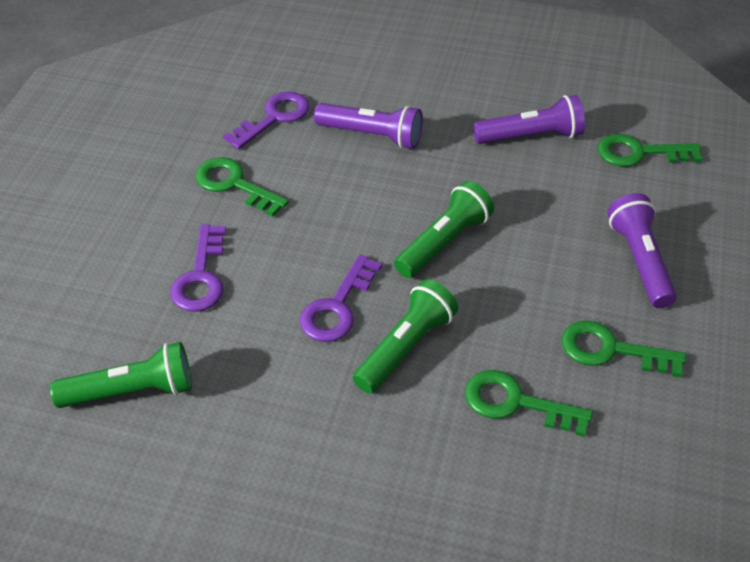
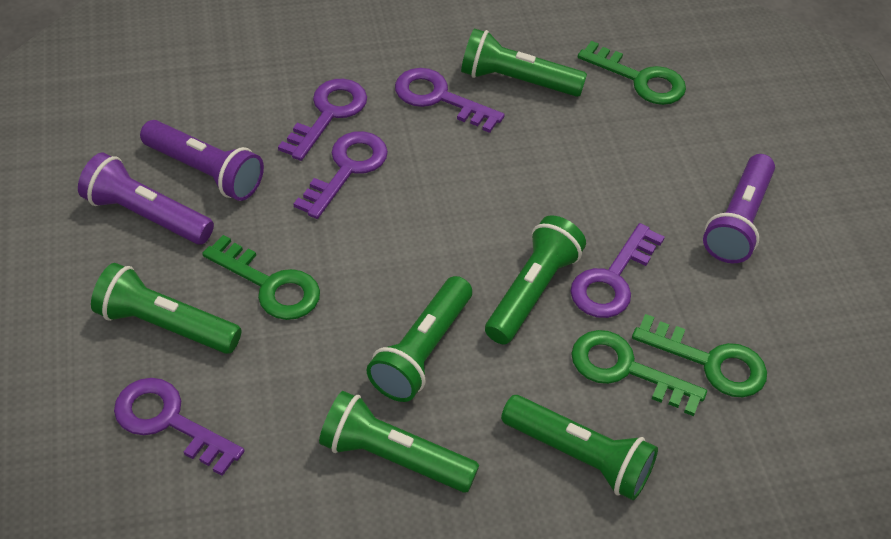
green flashlight: [50,342,192,408] [353,279,458,394] [394,181,494,278] = 3 -> [91,263,242,354] [319,391,479,493] [367,276,472,402] [461,28,587,97] [485,215,586,344] [501,395,658,500] = 6
purple key: [170,224,226,312] [223,91,310,150] [300,255,382,342] = 3 -> [114,378,245,476] [278,79,367,161] [294,131,388,219] [395,68,505,133] [570,223,665,318] = 5

